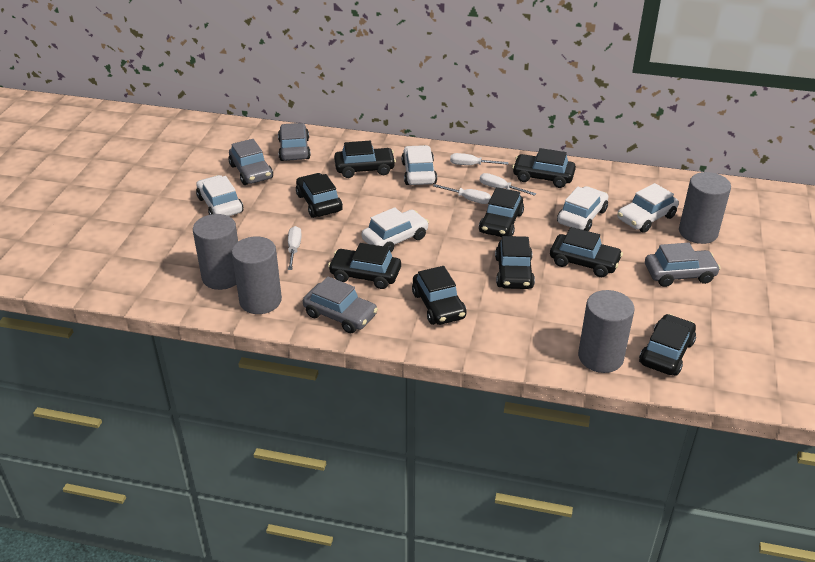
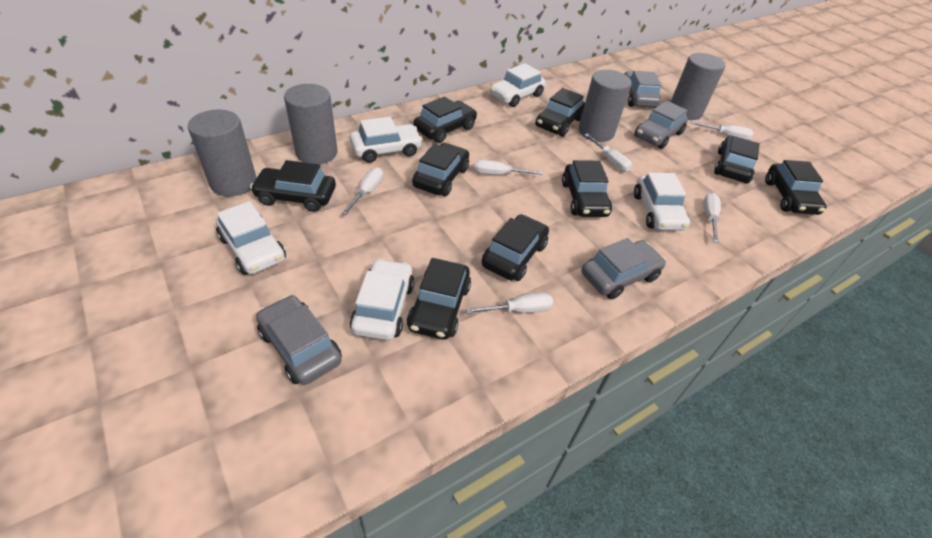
white screwdriver: [288,226,302,270] [433,184,491,204] [450,153,509,165] [480,173,536,196] = 4 -> [342,167,383,215] [466,293,553,314] [475,160,543,175] [584,134,632,172] [691,121,753,140] [704,193,721,243] = 6

